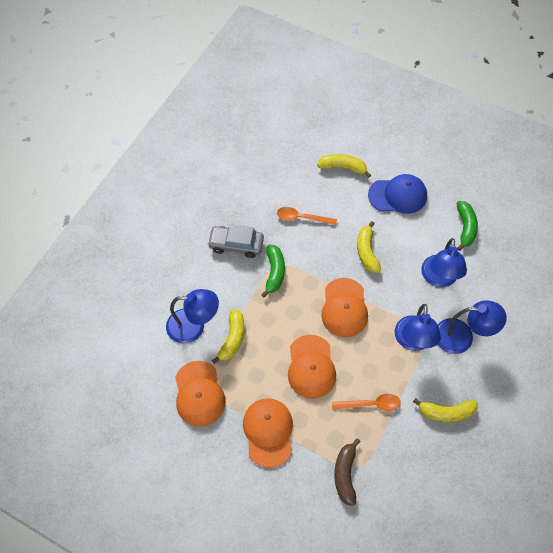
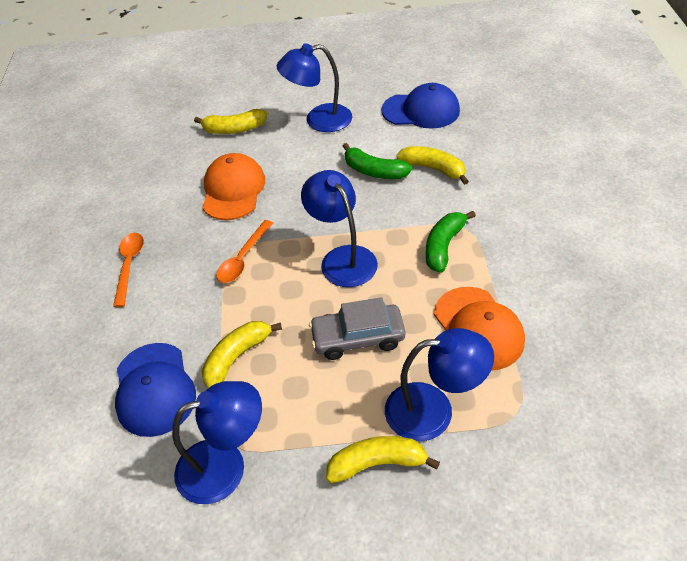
blue cap: [368,174,427,214] = 1 -> [115,343,196,437] [381,83,460,129] = 2
brown banana: [334,438,361,506] = 1 -> none = 0
orange cap: [175,361,226,427] [243,398,293,468] [288,335,336,399] [321,278,368,337] = 4 -> [202,153,265,220] [434,287,525,370] = 2

